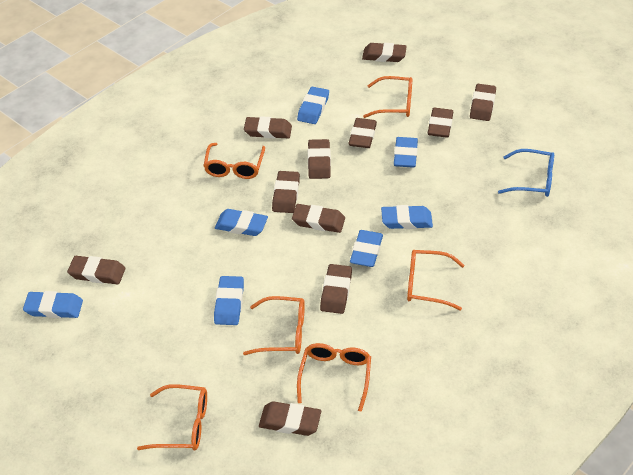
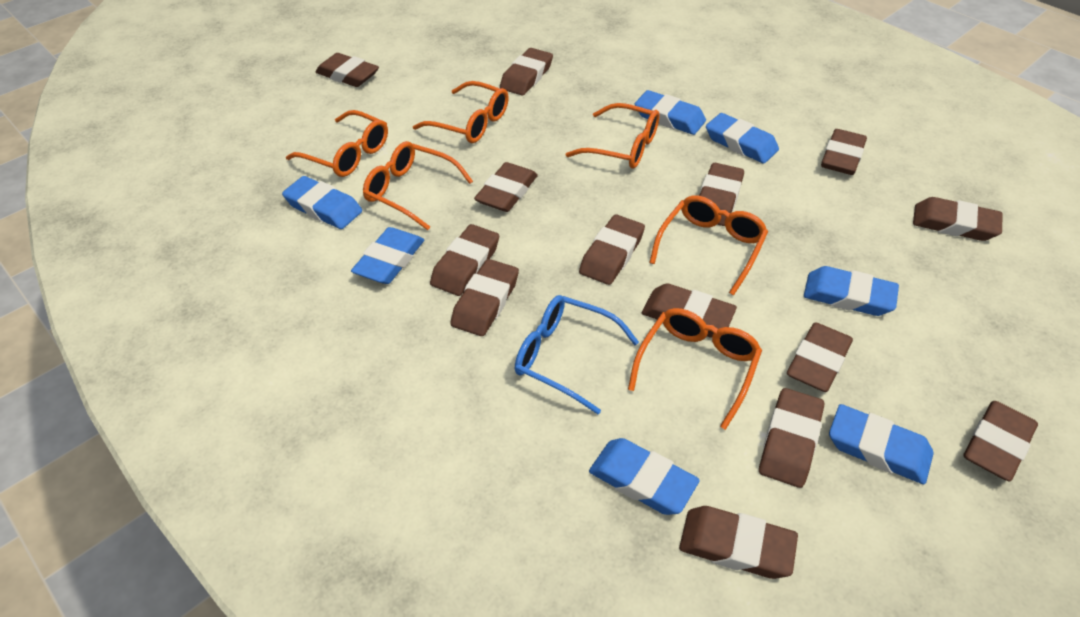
brown eraser: [67,256,125,284] [244,116,292,139] [259,401,321,436] [272,171,300,213] [292,204,345,233] [308,139,331,179] [320,264,352,314] [349,118,377,148] [362,43,407,62] [428,108,453,138] [470,84,496,121] = 11 -> [316,53,379,87] [430,224,499,296] [450,259,519,336] [474,162,538,212] [500,48,553,95] [579,214,645,285] [642,283,737,338] [679,506,798,579] [699,163,744,226] [759,388,824,488] [787,322,853,392] [821,129,867,175] [913,197,1003,241] [963,401,1038,481] = 14

